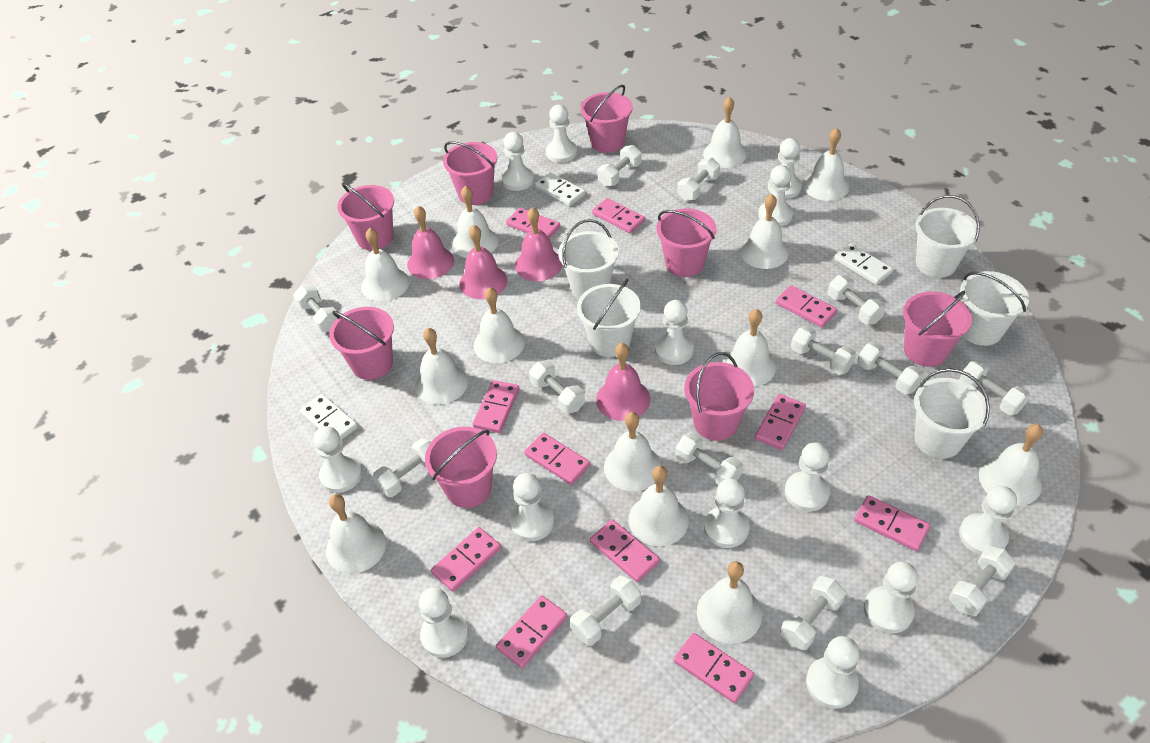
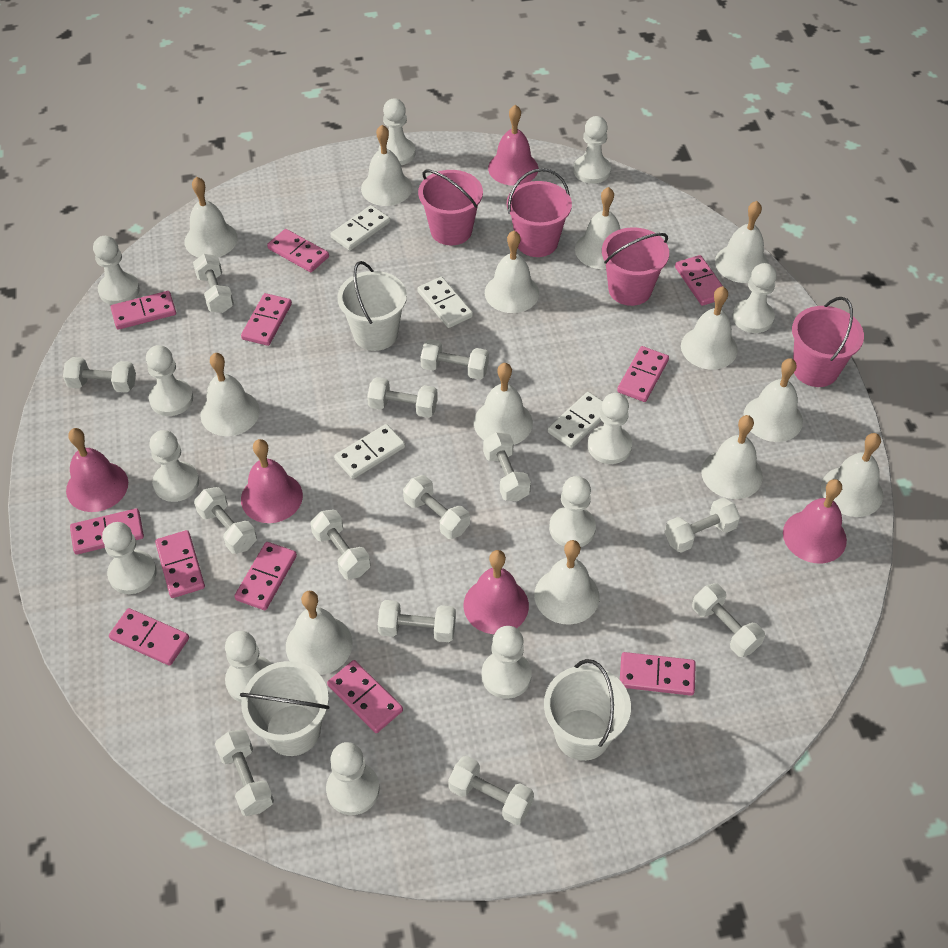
pink bell: [407,206,454,279] [459,225,507,299] [515,207,562,281] [596,343,650,421] = 4 -> [66,428,128,512] [241,439,303,523] [464,550,529,634] [488,105,538,186] [783,479,847,563] = 5
pink bucket: [329,307,394,380] [337,183,394,250] [425,427,497,508] [443,141,497,205] [581,85,633,153] [657,208,716,277] [684,352,754,441] [903,290,972,367] = 8 -> [418,170,483,245] [507,168,572,257] [602,227,669,306] [792,297,864,387] = 4
white bucket: [558,219,619,298] [577,279,641,357] [914,368,990,459] [915,195,980,278] [960,271,1029,346] = 5 -> [240,661,329,756] [337,261,407,351] [544,659,631,761] = 3
white domino: [300,394,358,439] [535,172,585,206] [834,244,893,285] = 3 -> [331,205,390,251] [334,424,405,479] [418,277,473,328] [548,392,603,448] = 4
white pawn: [313,426,362,493] [419,587,469,658] [502,132,534,191] [510,473,554,541] [546,105,577,163] [655,300,694,365] [704,479,749,548] [758,165,793,227] [768,138,802,199] [785,442,830,511] [806,636,859,709] [864,562,918,633] [959,486,1017,555] = 13 -> [93,236,140,305] [102,522,157,594] [146,345,193,416] [149,430,199,502] [225,631,271,702] [326,742,379,815] [379,98,415,165] [482,626,532,699] [549,476,596,547] [574,116,611,184] [588,393,632,464] [733,263,777,333] = 12

